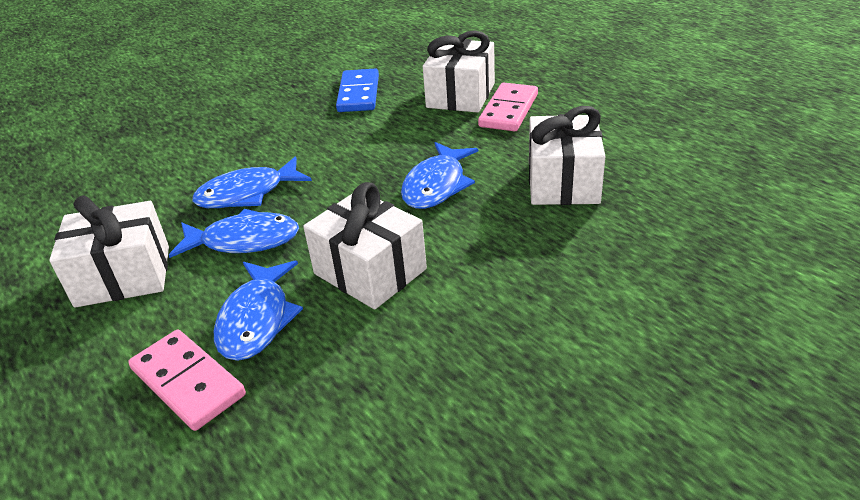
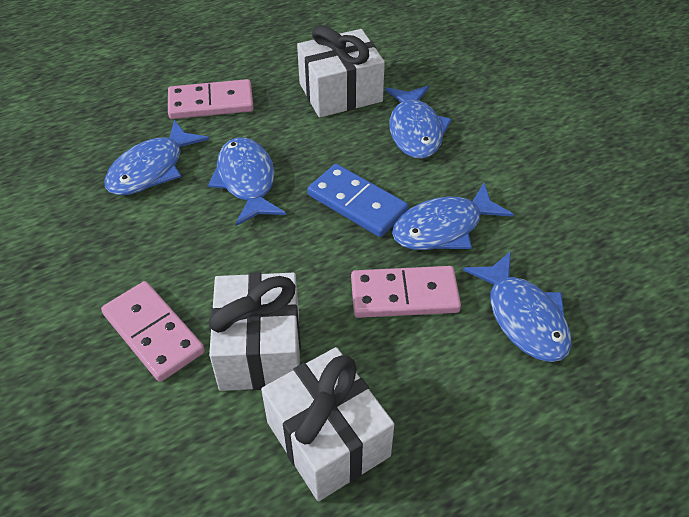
blue fish: [169,209,299,258] [192,156,312,208] [214,261,303,361] [401,142,478,209] = 4 -> [104,120,209,195] [208,137,286,226] [385,85,452,159] [392,183,514,250] [463,251,572,362] = 5
pink domino: [128,329,246,431] [478,83,538,131] = 2 -> [101,281,205,382] [168,79,254,119] [351,266,461,318] = 3
white gift: [49,195,169,308] [303,182,427,310] [423,30,495,113] [529,106,606,205] = 4 -> [208,272,301,391] [261,347,394,501] [297,25,385,118] = 3

